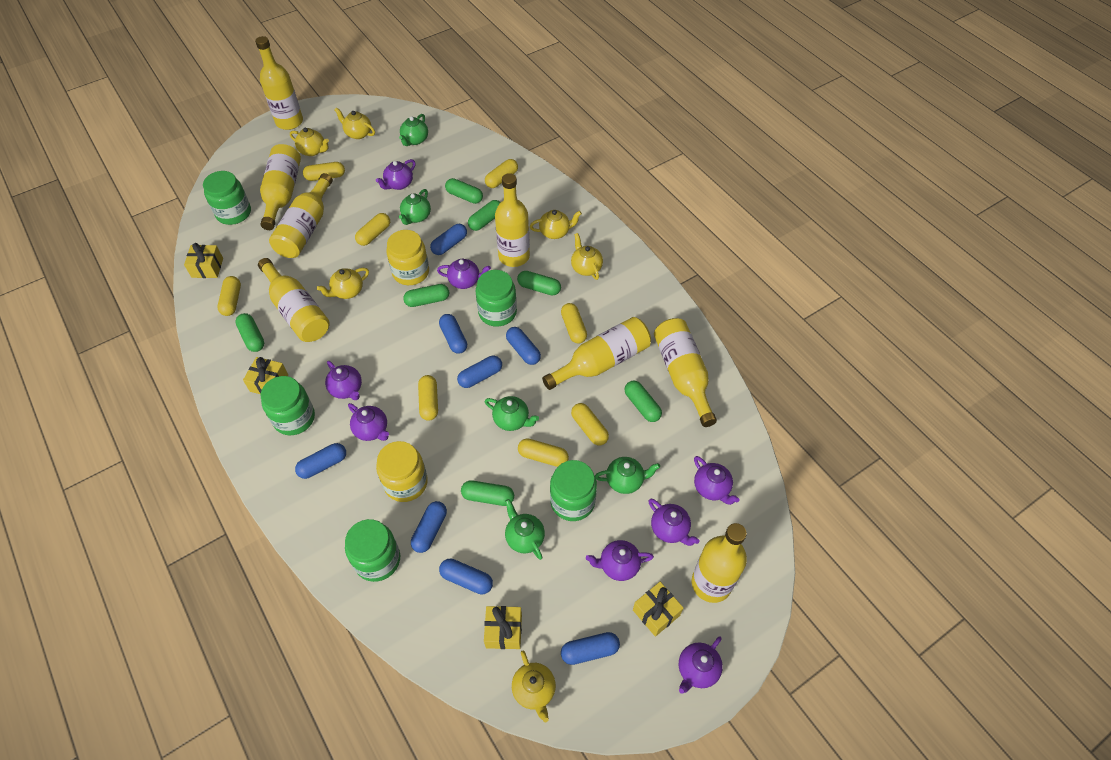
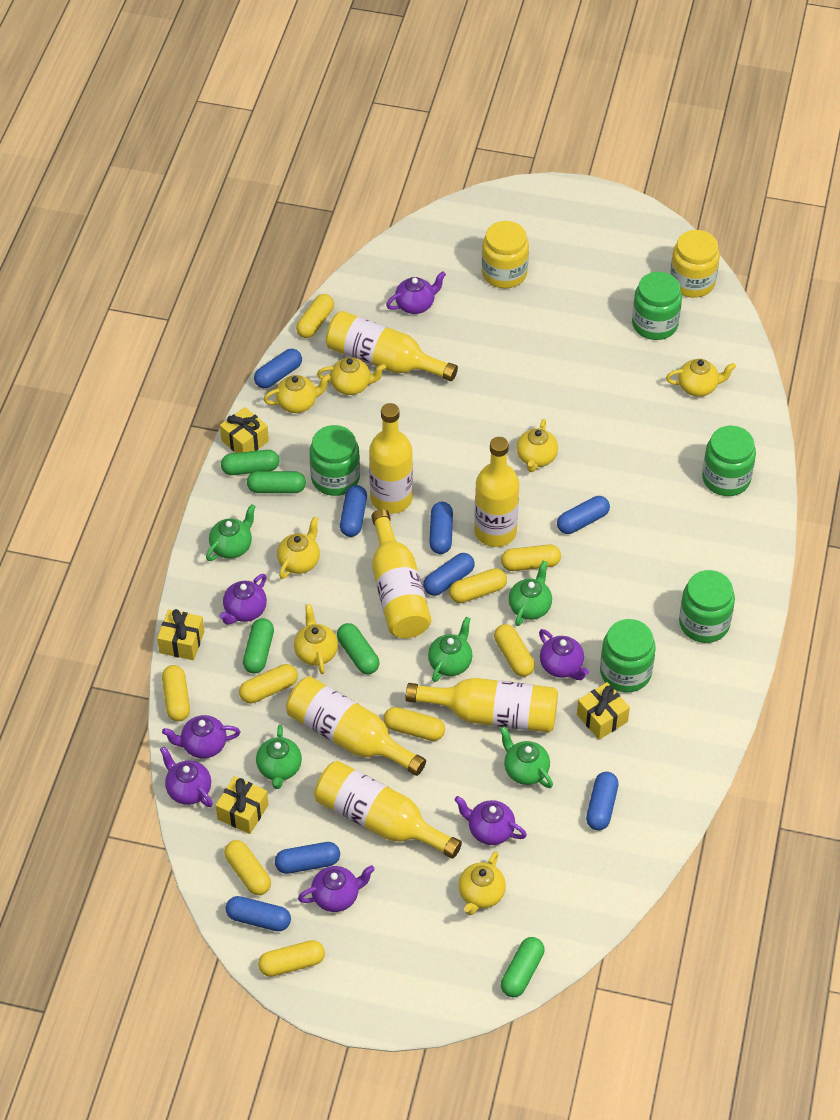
green capsule: [235,313,264,352] [403,284,449,307] [445,178,483,204] [461,481,514,506] [468,200,501,231] [517,271,561,296] [624,381,662,422] = 7 -> [221,450,280,475] [243,618,274,674] [247,471,306,493] [337,623,379,674] [501,937,545,997] = 5
purple teapot: [325,361,362,400] [348,403,389,441] [376,159,416,190] [437,259,491,289] [586,540,654,581] [648,499,699,546] [679,636,723,694] [694,456,739,505] = 8 -> [160,747,213,807] [162,715,240,759] [219,574,267,625] [298,865,375,912] [386,271,446,314] [454,796,527,845] [539,629,589,680] = 7
yellow bottle: [255,36,303,130] [258,258,330,342] [260,144,301,230] [269,173,333,258] [495,173,530,267] [542,317,651,390] [654,318,717,427] [692,523,747,603] = 8 -> [286,676,426,776] [314,761,462,859] [326,311,458,381] [369,403,413,514] [371,509,431,638] [406,678,558,733] [474,437,519,547] = 7
yellow capsule: [217,276,241,316] [303,162,345,181] [355,213,390,246] [418,375,438,421] [485,159,518,188] [518,439,569,467] [561,303,587,344] [571,403,609,445] = 8 -> [162,665,190,721] [224,840,271,895] [239,664,298,703] [258,940,325,977] [296,294,334,338] [383,707,445,741] [449,568,507,603] [494,624,535,677] [501,545,561,571] = 9
yellow teapot: [290,128,329,156] [317,268,369,299] [334,107,375,139] [512,651,556,722] [530,210,582,239] [571,233,603,280] = 6 -> [264,374,331,413] [277,517,320,579] [294,604,338,674] [317,357,386,395] [458,852,506,915] [516,419,558,472] [666,359,736,397] = 7

